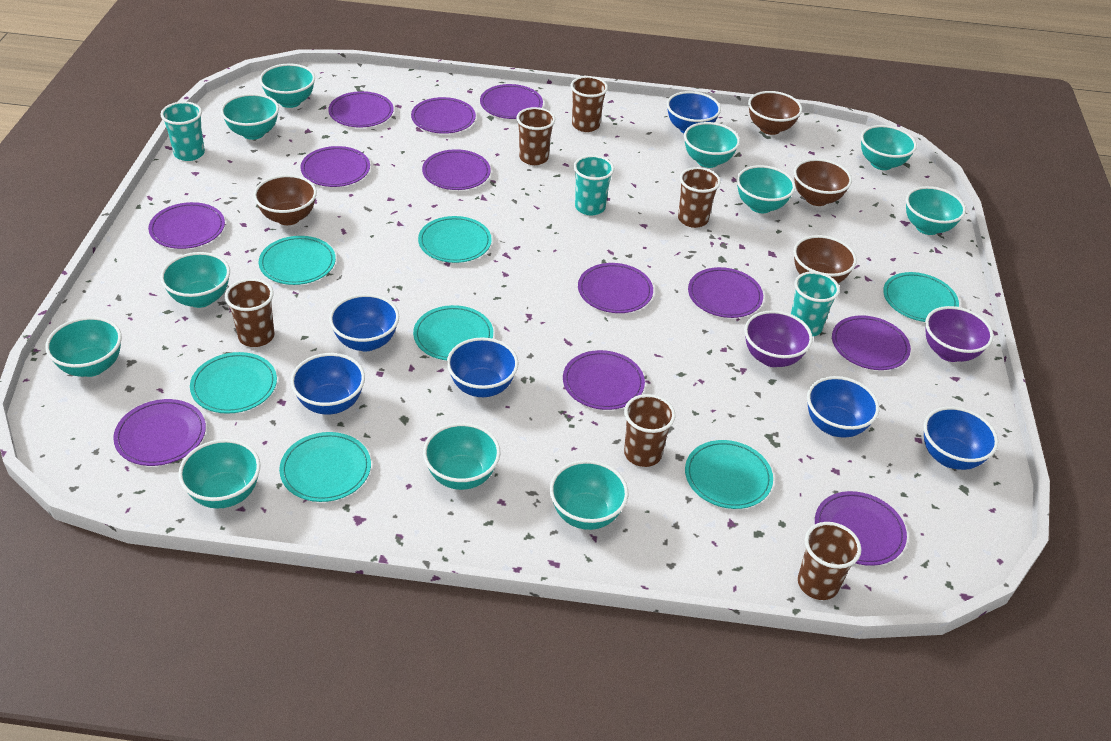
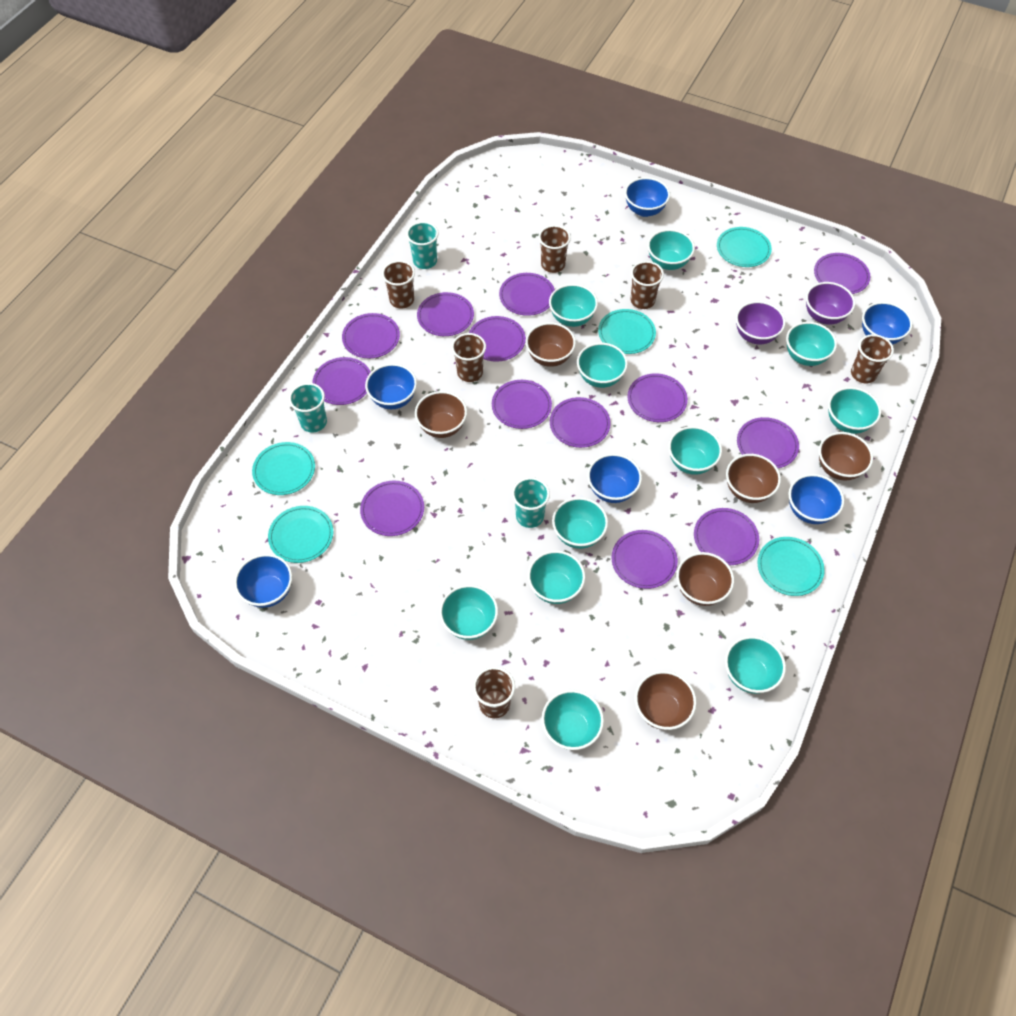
brown bowl: [253,175,317,225] [748,91,802,135] [793,235,857,283] [794,159,852,206] = 4 -> [415,391,467,438] [526,322,576,367] [635,671,697,730] [676,552,734,606] [726,454,781,503] [819,432,873,481] = 6
purple plate: [113,399,206,466] [148,202,225,249] [300,146,370,187] [328,91,394,127] [411,97,476,134] [422,149,491,190] [480,84,543,119] [563,350,645,410] [578,263,653,313] [688,267,763,318] [815,491,907,566] [832,315,911,370] = 12 -> [312,357,371,405] [342,313,400,358] [360,481,424,536] [417,292,474,336] [469,316,526,362] [492,380,552,429] [499,273,555,316] [550,397,611,448] [612,530,678,589] [627,373,688,422] [694,508,759,565] [737,417,799,468] [814,253,870,294] = 13
turquoise plate: [190,352,277,414] [259,236,336,285] [279,432,371,502] [413,305,493,360] [418,216,492,263] [685,440,773,509] [883,272,959,322] = 7 -> [252,442,315,495] [268,506,333,563] [598,309,656,354] [717,227,772,267] [757,537,825,596] = 5

